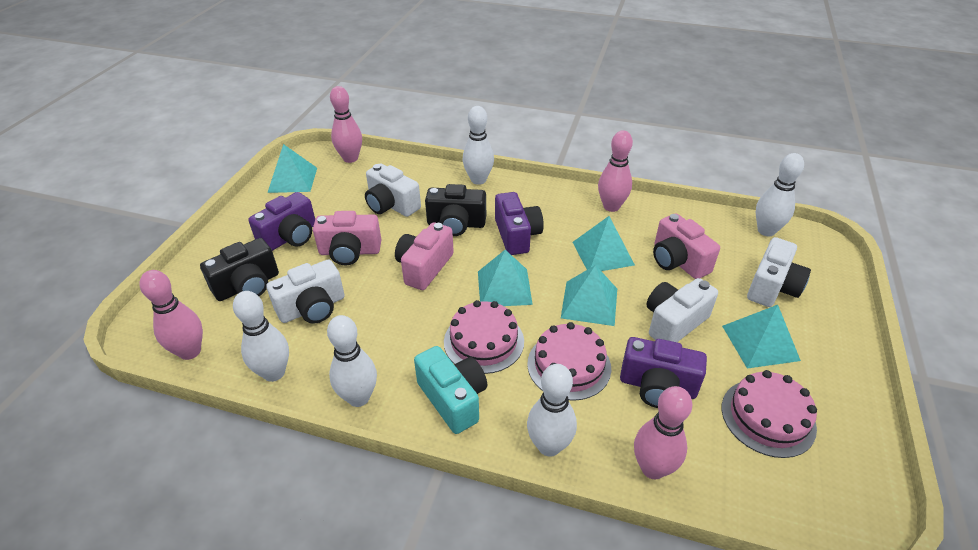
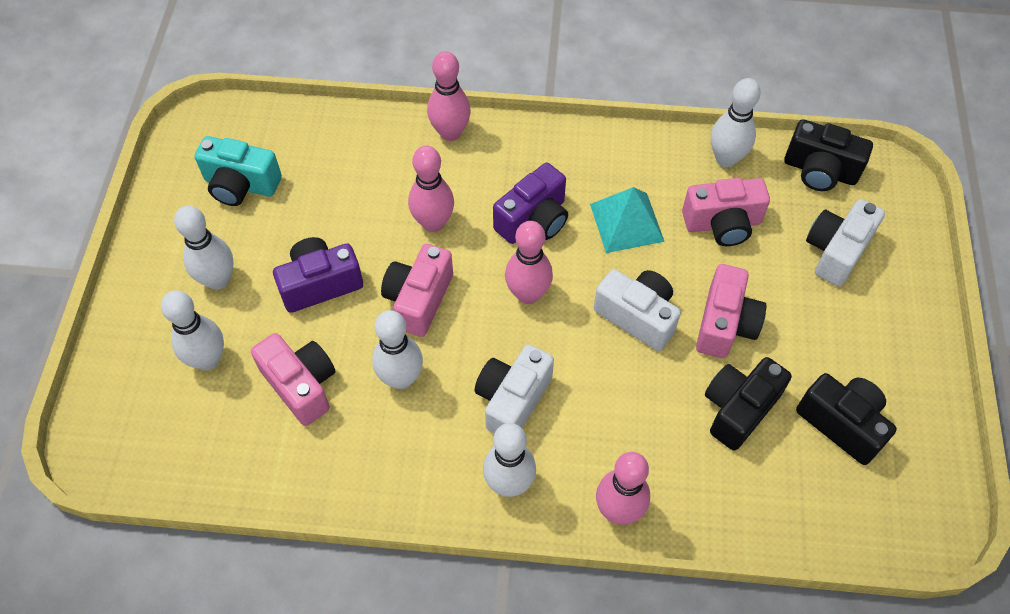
black camera: [200,238,279,301] [425,184,486,236] = 2 -> [705,357,792,451] [784,119,873,191] [796,373,897,465] = 3
pink cake: [444,300,524,374] [527,322,611,401] [722,370,817,458] = 3 -> none = 0
pink camera: [313,211,381,265] [395,222,454,290] [653,213,720,279] = 3 -> [251,333,336,426] [381,244,453,337] [682,178,770,246] [696,264,766,358] = 4
purple camera: [248,192,315,251] [495,192,544,255] [620,337,707,408] = 3 -> [273,237,363,313] [493,163,568,244] = 2
turquoise pyramid: [267,144,317,193] [478,250,533,306] [561,265,617,326] [573,216,635,271] [722,305,801,369] = 5 -> [590,187,665,253] = 1
white camera: [266,259,345,324] [365,164,421,217] [646,278,718,342] [747,237,811,307] = 4 -> [475,344,554,434] [594,269,681,351] [806,199,885,287] = 3

